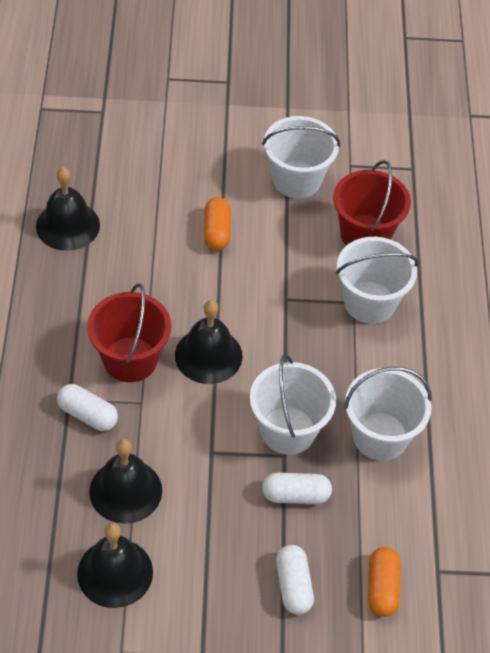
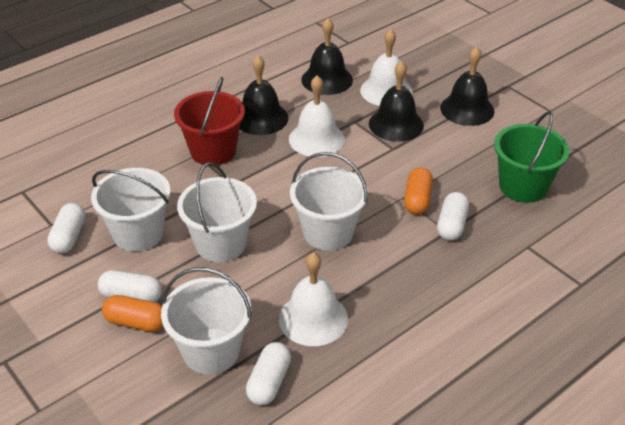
green bucket: none = 0 -> [494,111,570,203] = 1
red bucket: [87,284,171,382] [333,160,411,246] = 2 -> [174,77,245,165] = 1
white bell: none = 0 -> [279,252,348,346] [289,75,345,157] [360,29,413,106] = 3
white capsule: [57,384,118,431] [262,473,332,504] [276,545,314,615] = 3 -> [47,203,86,253] [98,270,162,302] [246,342,291,405] [437,192,469,241] = 4

